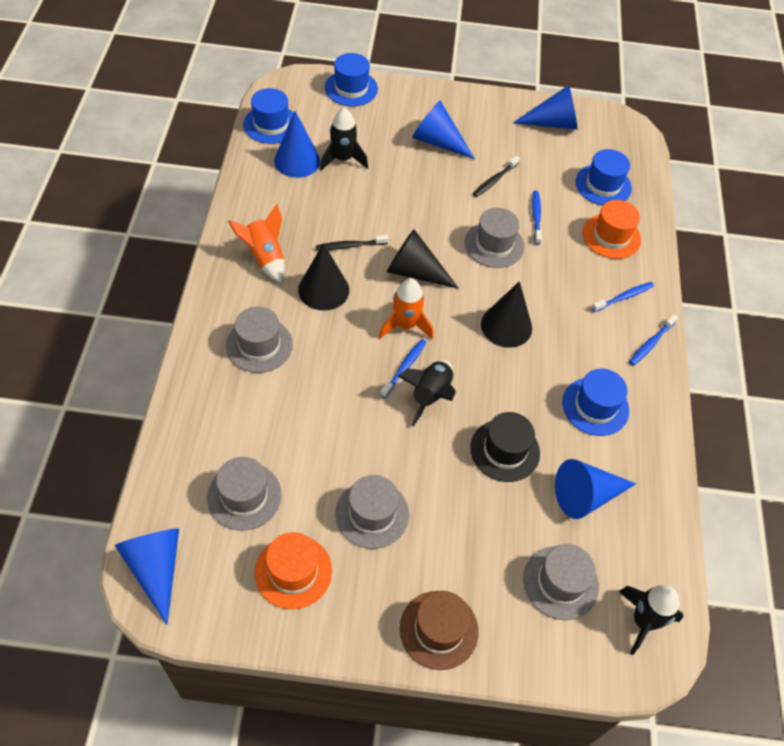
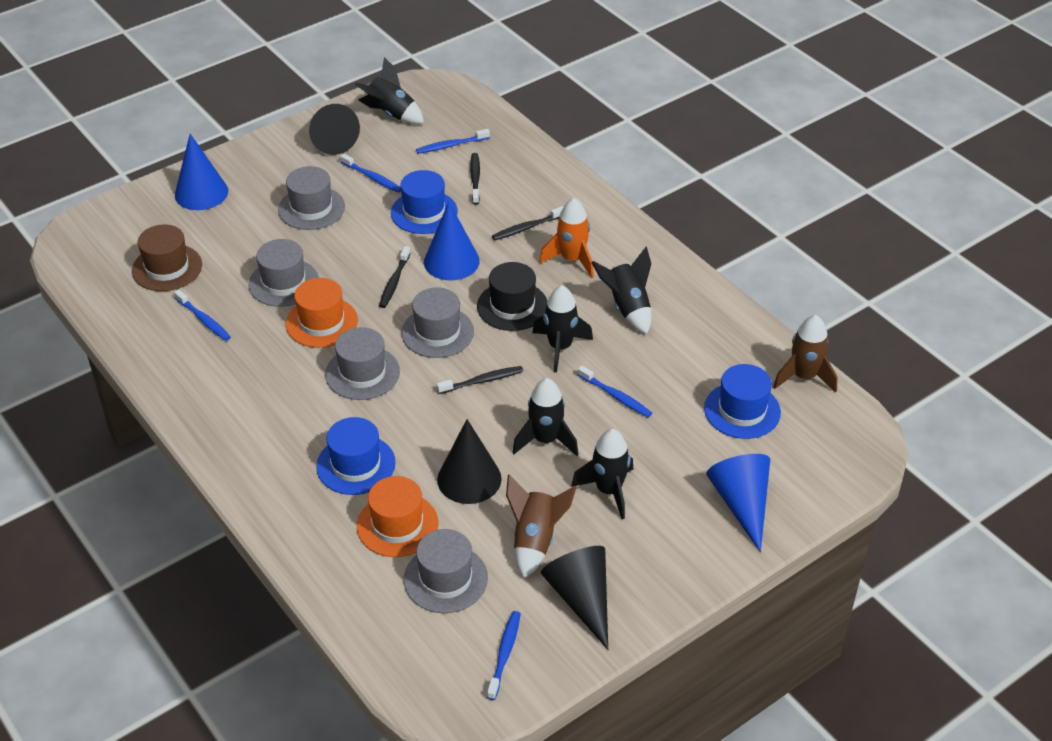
black rocket: [320,108,368,171] [398,360,456,427] [618,585,683,655] = 3 -> [355,57,424,124] [513,378,578,456] [532,285,593,372] [571,429,633,519] [591,247,651,334] = 5
black toothbrush: [316,235,389,251] [473,156,520,197] = 2 -> [379,246,411,308] [437,366,523,394] [470,153,480,205] [492,206,563,240] = 4
blue cone: [115,528,179,625] [274,111,320,178] [412,101,475,159] [513,85,578,130] [555,459,636,519] = 5 -> [175,134,228,210] [424,202,480,280] [706,454,770,552] = 3
blue hat: [243,88,294,144] [325,53,378,106] [562,369,629,436] [575,149,632,205] = 4 -> [316,417,396,495] [391,170,458,234] [704,364,781,439] = 3
blue toothbrush: [380,339,427,398] [532,190,542,245] [592,282,654,312] [629,314,678,366] = 4 -> [174,289,231,341] [340,154,401,193] [416,129,490,154] [487,611,521,700] [578,366,652,417] = 5
brown rocket: none = 0 -> [506,475,577,578] [773,315,837,393] = 2
orange rocket: [228,204,284,282] [379,278,434,339] = 2 -> [539,198,594,278] = 1

